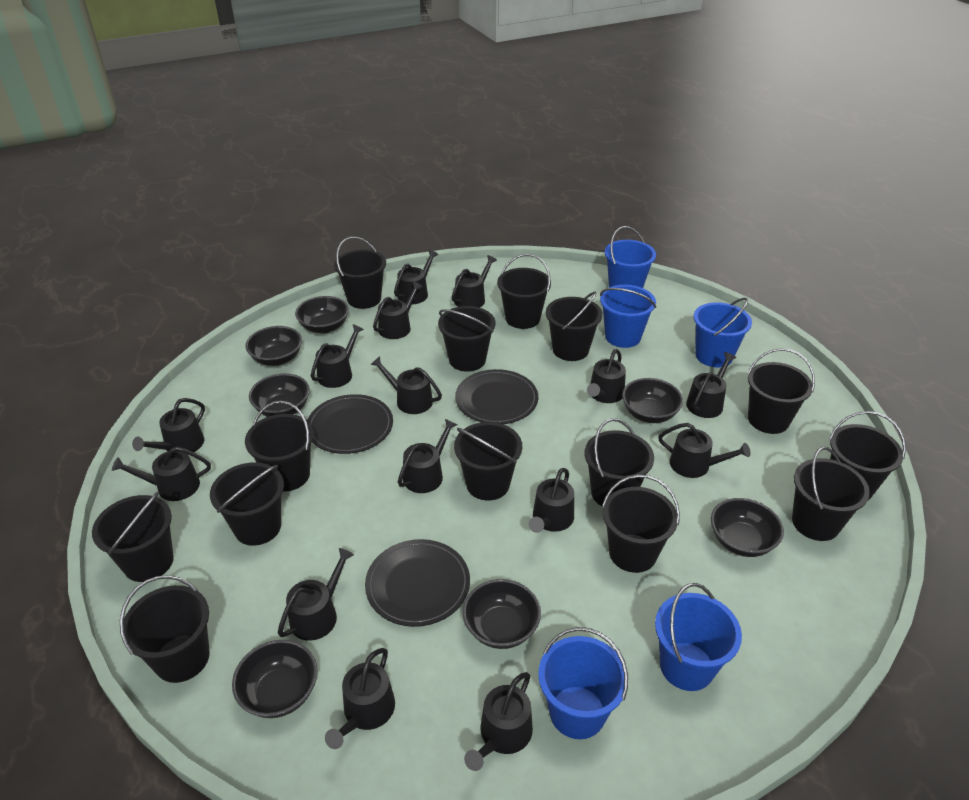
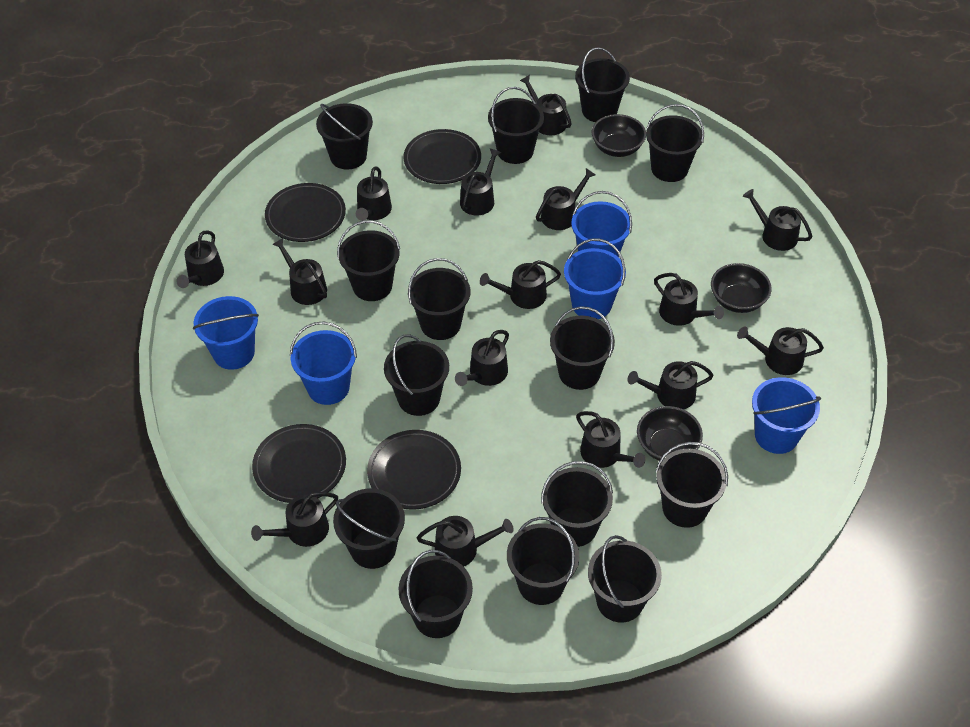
black bowl: [232,640,317,718] [245,326,302,366] [249,373,310,417] [295,296,349,333] [463,579,541,649] [622,378,683,423] [711,498,784,557] = 7 -> [592,114,646,157] [637,406,703,461] [711,263,772,313] = 3
black plate: [307,394,393,454] [365,539,470,627] [455,369,538,424] = 3 -> [252,424,346,503] [265,183,346,242] [367,430,461,510] [403,129,481,184] = 4

